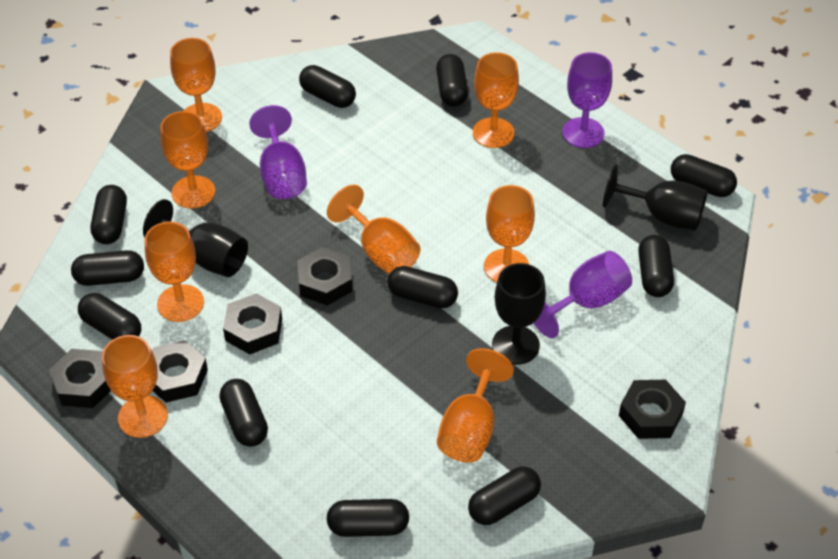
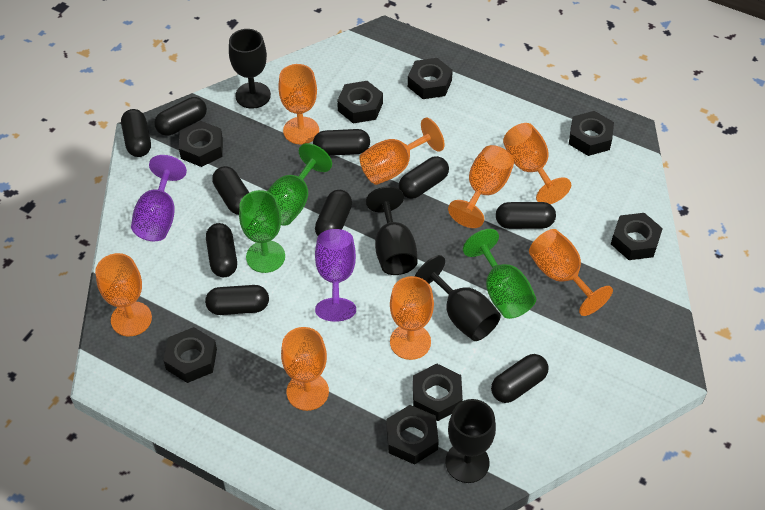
black capsule: [71,250,144,286] [78,293,141,340] [91,185,127,244] [219,379,268,447] [299,65,356,108] [327,499,409,537] [387,266,458,309] [436,54,468,107] [468,466,541,525] [638,235,674,297] [671,154,737,197] = 11 -> [121,109,151,157] [154,97,207,136] [205,285,269,315] [206,223,237,277] [212,166,249,215] [313,129,370,156] [315,190,352,236] [399,156,449,199] [491,354,548,403] [496,202,556,229] = 10
black goblet: [143,199,248,277] [492,263,546,365] [603,164,708,231] = 3 -> [229,29,271,109] [366,186,418,275] [415,255,501,341] [445,399,496,483] = 4
black nut: [49,349,111,408] [152,340,208,402] [223,293,282,354] [297,247,352,306] [619,380,686,439] = 5 -> [163,327,217,383] [179,121,223,167] [337,81,383,124] [386,405,439,465] [408,58,453,99] [413,363,463,421] [569,111,614,156] [611,213,663,260] = 8
green goblet: none = 0 -> [239,190,285,273] [267,143,332,226] [463,229,536,319] = 3
purple goblet: [249,105,307,199] [534,251,632,338] [562,52,612,148] = 3 -> [131,155,187,241] [315,229,356,322] = 2

